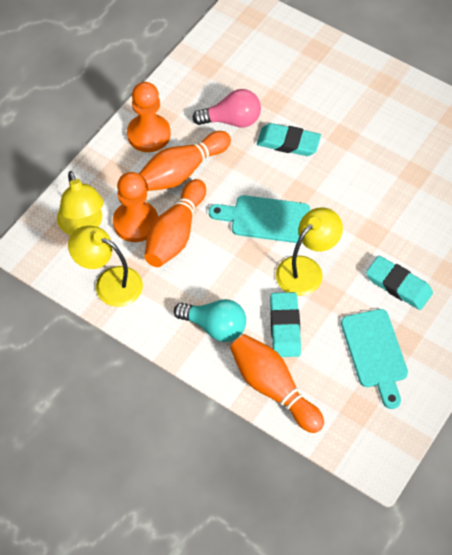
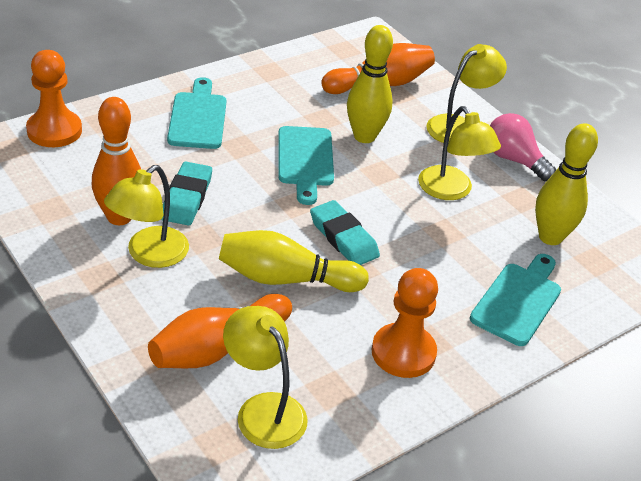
turquoise cutting board: [209,195,310,243] [341,309,408,409] = 2 -> [167,77,226,149] [278,126,334,205] [470,254,561,346] = 3
turquoise eraser: [257,123,321,156] [270,292,301,357] [366,256,433,310] = 3 -> [161,161,212,226] [310,200,380,265] = 2
turquoise light bulb: [174,299,246,342] = 1 -> none = 0
yellow bowling pin: none = 0 -> [219,230,369,292] [347,25,393,143] [535,123,598,245] = 3
yellow lamp: [57,171,104,235] [68,226,143,307] [276,207,343,296] = 3 -> [104,165,189,268] [223,306,308,449] [418,106,501,200] [426,44,507,143] = 4

